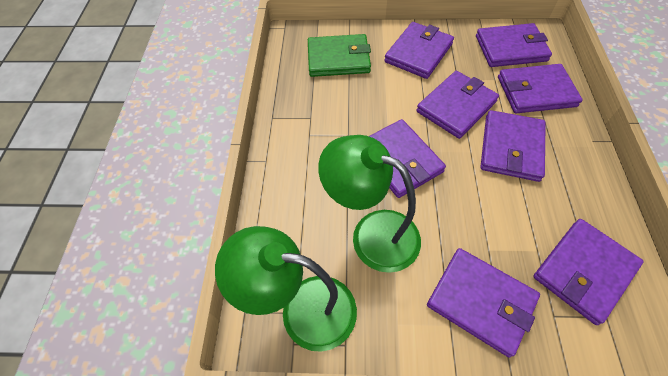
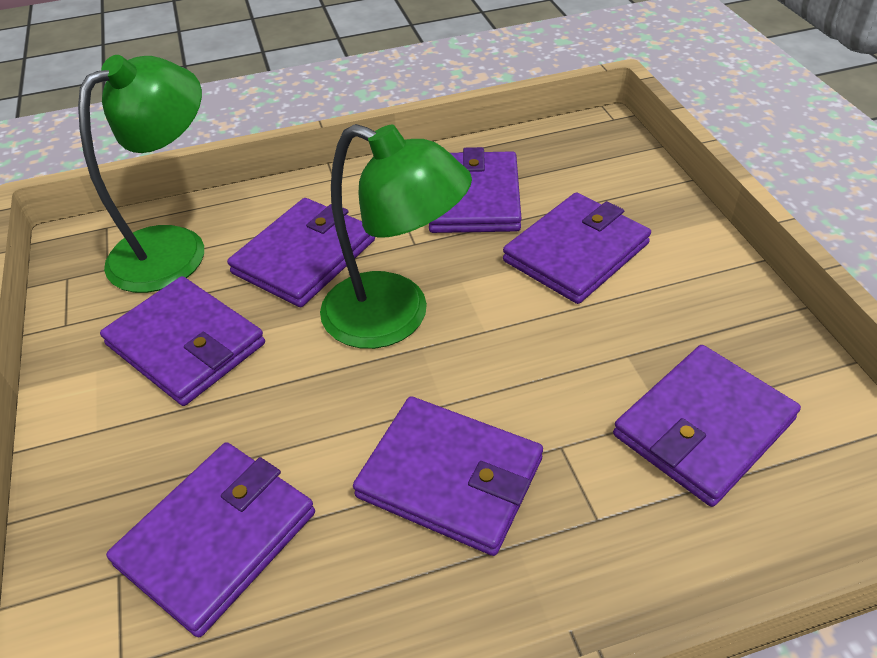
green wallet: [308,34,371,77] = 1 -> none = 0
purple wallet: [369,119,446,198] [384,22,454,79] [416,71,499,139] [427,248,540,358] [476,23,552,67] [480,110,546,182] [498,64,583,113] [533,219,644,325] = 8 -> [100,276,265,406] [106,442,315,638] [227,198,375,307] [353,397,543,556] [429,147,522,233] [503,192,651,304] [613,345,801,507] = 7

